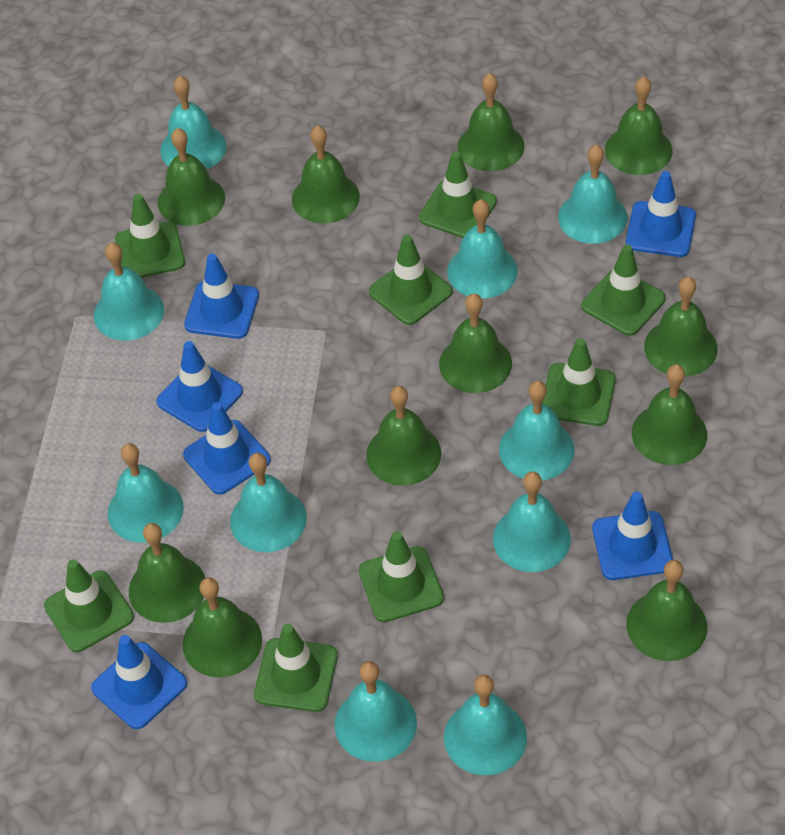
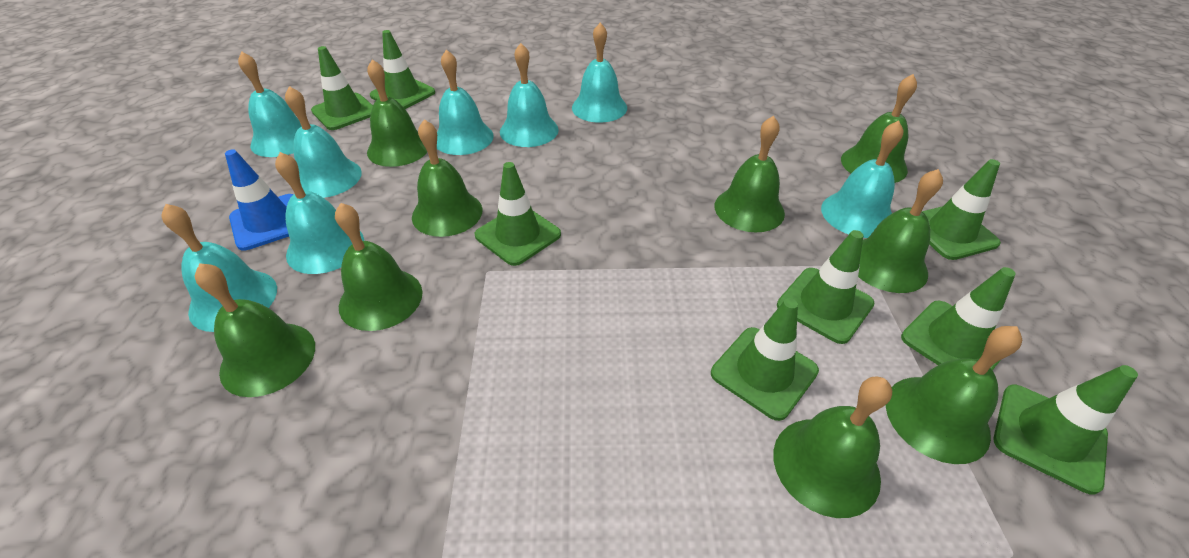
blue traffic cone: [91,635,187,729] [156,341,243,432] [183,402,271,495] [184,253,259,339] [592,492,673,580] [626,171,696,257] = 6 -> [225,149,294,251] = 1
green bell: [129,523,205,623] [158,128,225,226] [182,577,262,677] [292,125,360,224] [366,386,441,486] [439,293,512,393] [457,73,525,171] [605,76,672,175] [626,560,707,661] [632,364,707,465] [644,277,718,377] = 11 -> [195,263,315,397] [335,203,422,331] [367,59,427,167] [412,119,482,237] [715,115,785,232] [773,377,892,518] [841,74,917,183] [858,169,943,293] [885,326,1022,464] = 9
turquoise bell: [94,243,164,341] [108,443,184,543] [160,76,226,169] [230,453,307,552] [335,661,417,762] [444,674,527,775] [447,199,518,298] [493,471,571,572] [499,381,575,480] [558,145,628,244] = 10 -> [161,204,277,332] [238,51,301,157] [275,152,364,274] [285,86,362,198] [437,50,494,155] [500,43,559,147] [572,23,627,123] [821,121,904,238] = 8

